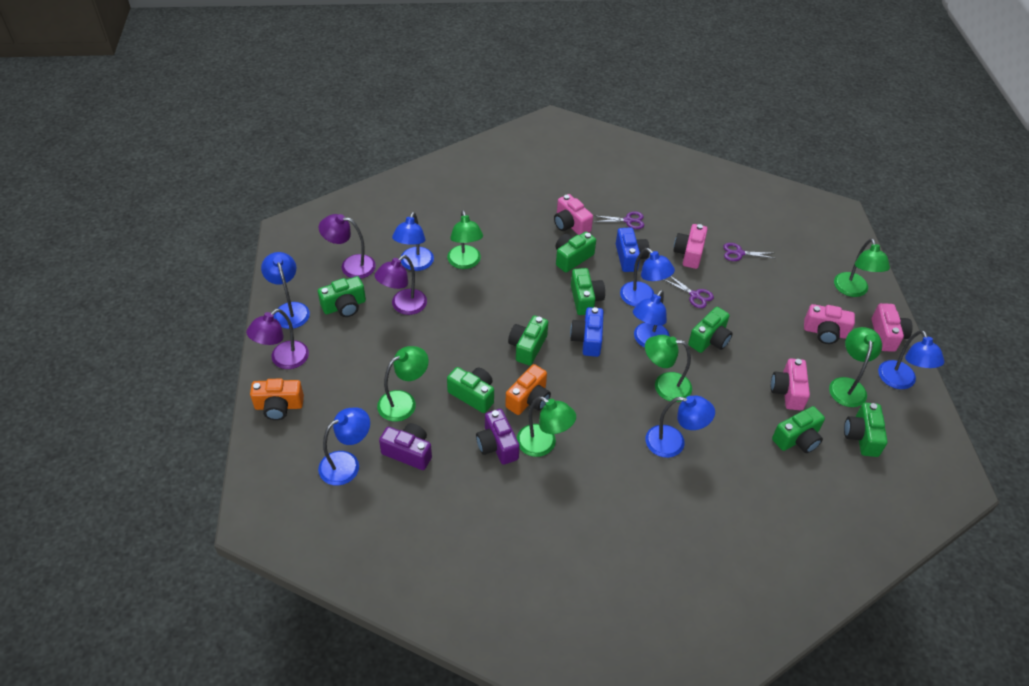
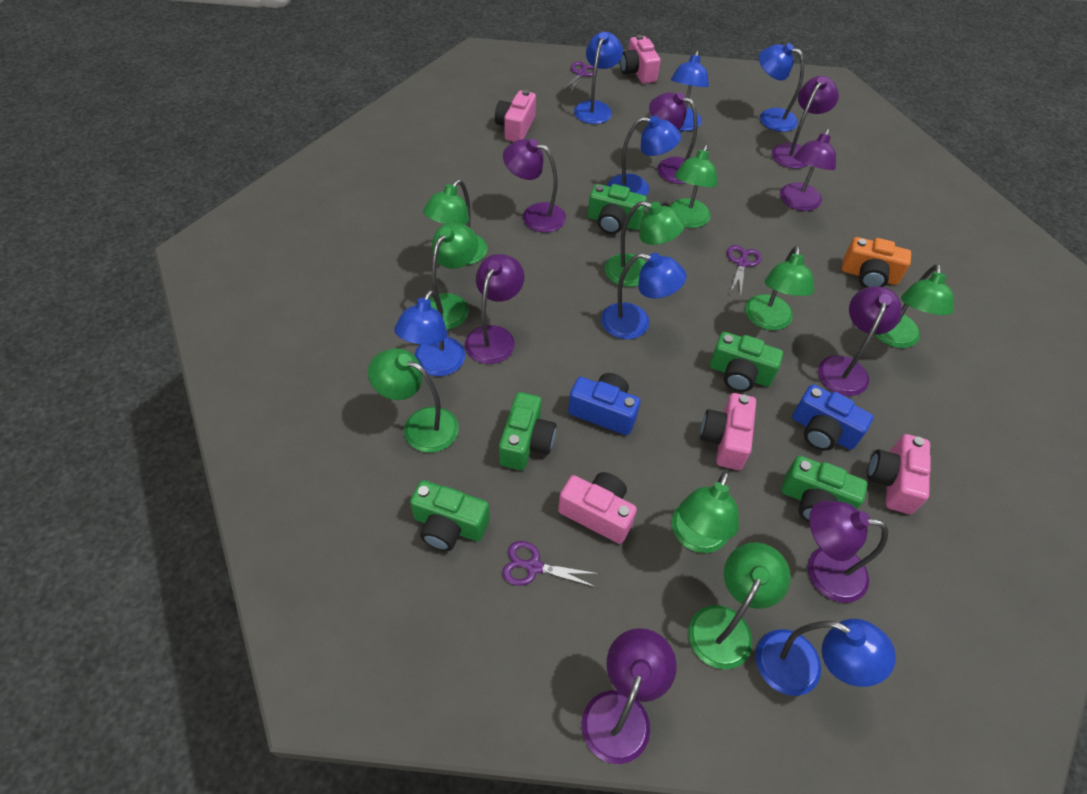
green camera: [318,276,366,317] [447,367,494,413] [508,315,548,366] [555,232,596,272] [571,268,605,315] [688,307,733,353] [772,406,825,453] [844,403,888,457] = 8 -> [410,480,490,551] [499,392,556,470] [588,184,647,234] [710,332,783,392] [781,456,868,522] = 5
green lamp: [377,346,429,422] [447,210,483,269] [517,396,576,457] [645,335,692,402] [829,327,882,407] [834,239,890,297] = 6 -> [368,348,459,453] [423,180,488,265] [429,223,478,330] [605,201,685,287] [669,145,718,228] [672,471,739,553] [688,542,791,670] [745,246,814,330] [874,264,954,348] = 9
orange camera: [250,378,304,420] [505,364,551,415] = 2 -> [842,237,911,288] = 1
purple camera: [379,423,432,470] [476,409,520,465] = 2 -> none = 0
purple lamp: [246,309,309,369] [319,214,376,279] [375,255,427,315] = 3 -> [465,254,524,364] [503,139,566,232] [582,628,676,764] [649,92,698,184] [772,76,839,169] [780,129,836,211] [808,500,888,603] [818,287,902,396] = 8

